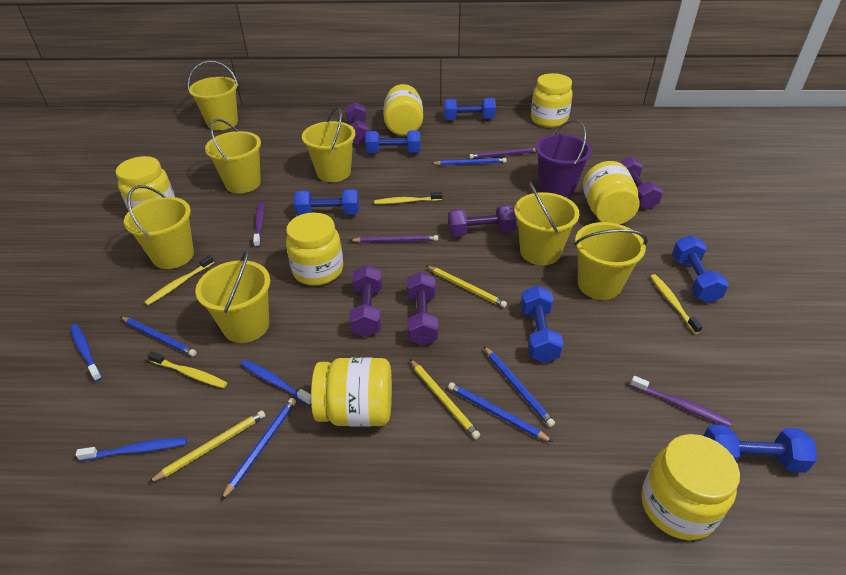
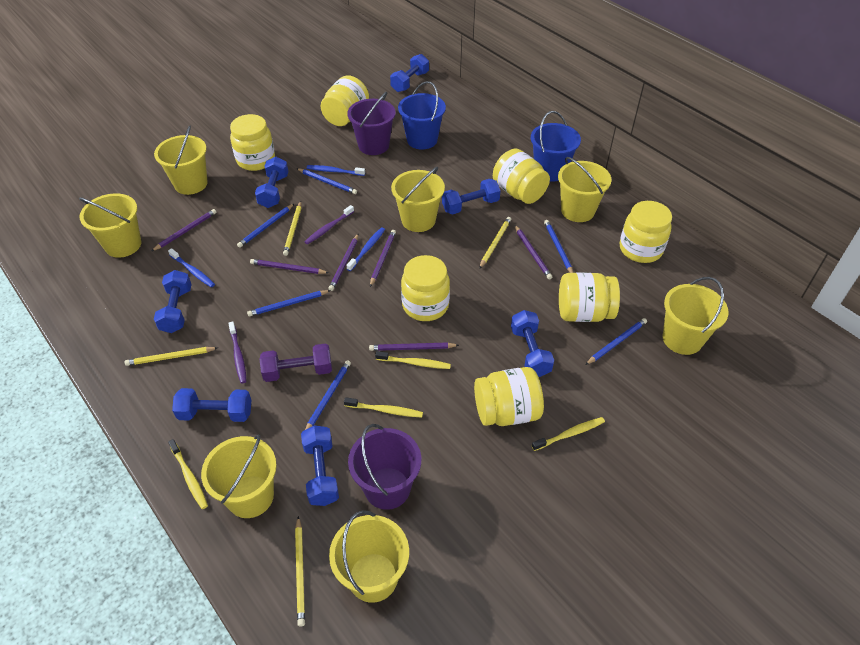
blue bucket: none = 0 -> [398,81,446,150] [531,111,581,182] = 2
blue dumbbell: [294,189,359,216] [365,130,421,153] [444,98,496,120] [521,286,563,363] [672,235,729,303] [703,425,817,473] = 6 -> [154,270,192,333] [172,388,251,422] [255,157,288,208] [301,425,339,506] [390,54,429,92] [442,179,501,215] [511,310,554,377] = 7
blue pencil: [121,317,197,356] [221,398,296,500] [431,158,507,165] [448,382,553,442] [484,346,555,427] = 5 -> [237,204,294,248] [247,290,331,317] [296,168,357,194] [305,360,351,430] [544,220,573,273] [585,318,647,365] = 6
purple bucket: [535,119,592,197] = 1 -> [347,92,396,155] [348,424,421,510] = 2
purple dumbbell: [345,102,369,145] [349,265,382,337] [407,272,438,346] [448,205,517,237] [619,157,663,209] = 5 -> [260,343,332,382] = 1
purple pencil: [350,235,438,243] [469,148,536,159] = 2 -> [152,209,217,251] [250,259,329,274] [328,234,358,291] [369,342,459,351] [370,230,396,287] [515,225,552,279] = 6
yellow pencil: [148,410,265,483] [410,359,480,439] [426,266,507,308] = 3 -> [125,347,218,366] [283,201,301,256] [295,516,305,627] [479,217,511,269] = 4

